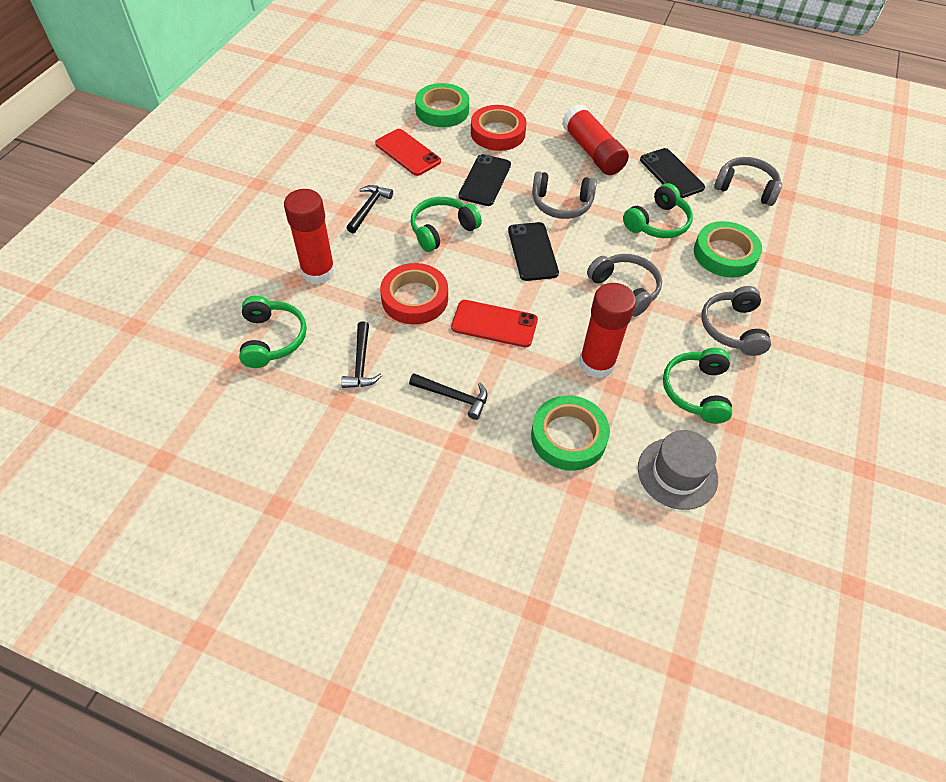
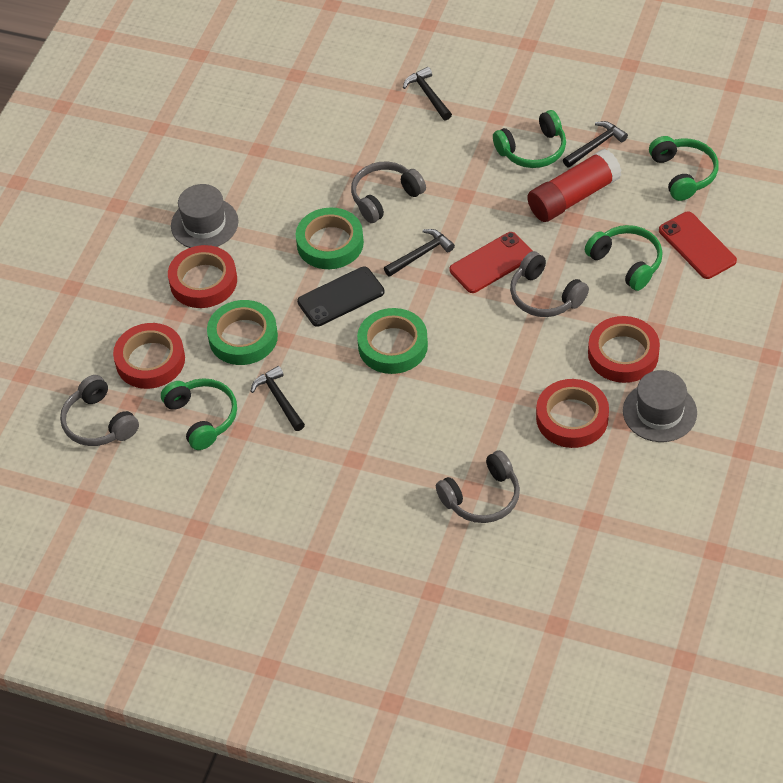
black hammer: [341,322,382,388] [346,185,393,233] [409,373,487,420] = 3 -> [250,366,305,431] [384,229,455,277] [403,67,452,121] [563,121,628,168] = 4
black phone: [459,154,511,206] [508,222,559,281] [640,148,705,198] = 3 -> [297,267,384,327] = 1
grey hat: [638,430,718,510] = 1 -> [171,184,238,248] [623,370,697,442] = 2
red glue stick: [284,189,335,284] [562,104,629,175] [579,283,636,378] = 3 -> [527,149,622,222] = 1
red tape: [380,263,448,324] [471,105,527,151] = 2 -> [113,323,185,389] [168,245,237,308] [536,379,609,448] [588,316,660,383] = 4

